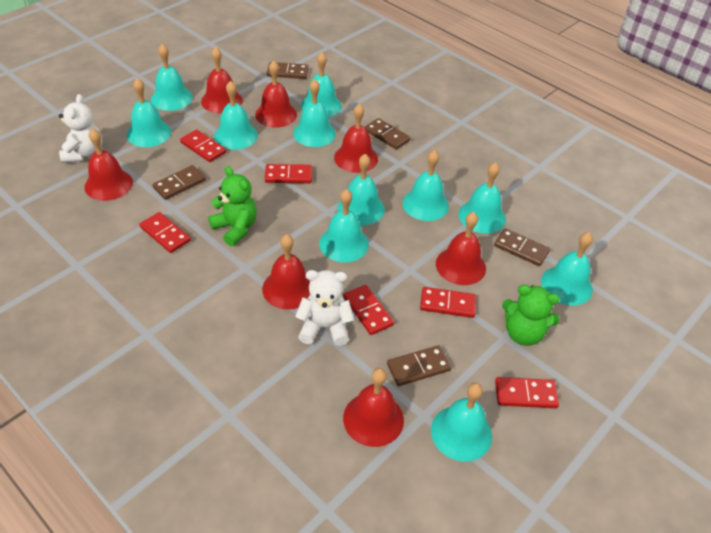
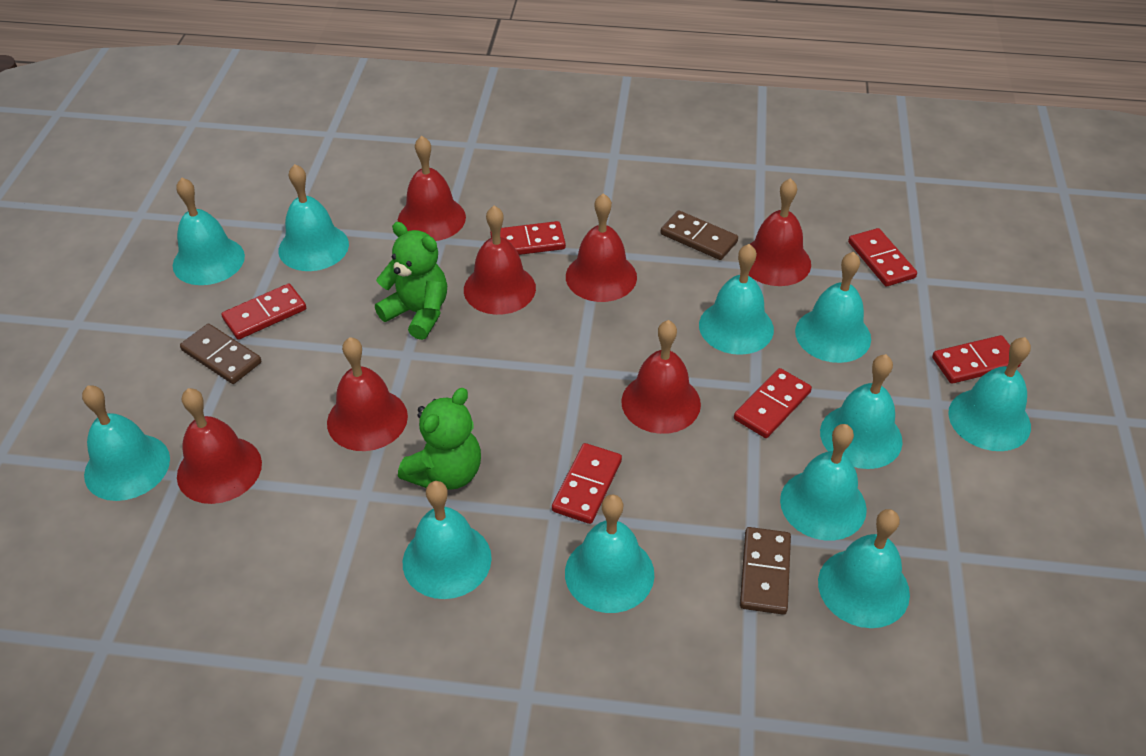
brown domino: [153,165,206,200] [267,62,308,79] [365,118,410,150] [387,345,451,386] [494,228,550,266] = 5 -> [180,324,261,384] [661,210,738,260] [740,527,791,615] = 3
white teddy bear: [59,94,102,163] [295,270,354,346] = 2 -> none = 0

